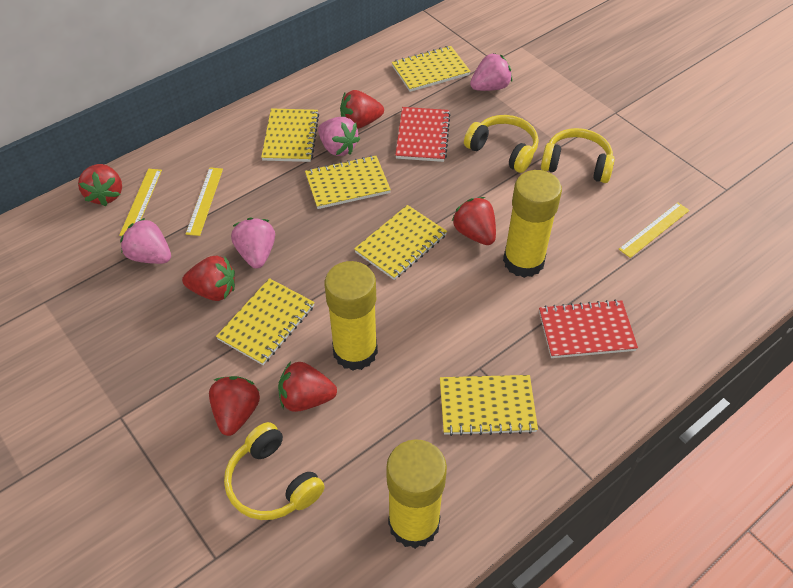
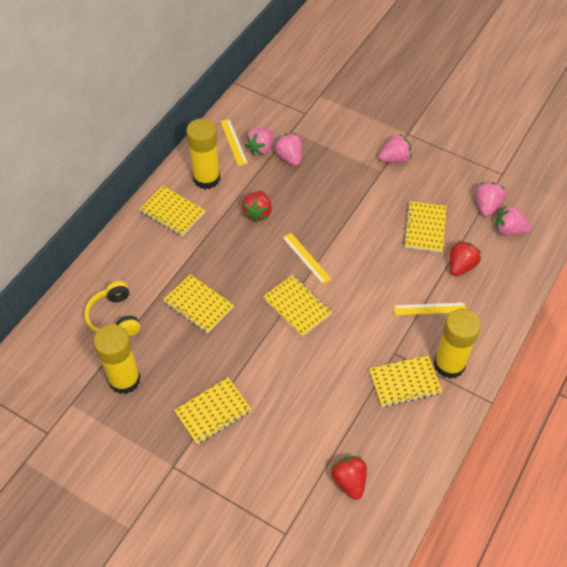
pink strawberry: [120,218,171,264] [231,218,275,269] [318,117,360,156] [470,53,512,91] = 4 -> [245,128,274,156] [274,133,302,166] [378,134,412,163] [475,182,506,217] [495,205,531,236] = 5
red notebook: [395,107,451,162] [539,299,638,358] = 2 -> none = 0
red strawberry: [78,164,122,206] [182,256,235,301] [209,376,260,436] [278,361,337,412] [340,90,384,129] [452,197,496,245] = 6 -> [242,191,272,222] [331,456,367,500] [450,241,481,276] = 3
yellow headphones: [224,422,325,520] [464,115,538,173] [541,128,615,183] = 3 -> [84,281,140,337] = 1

